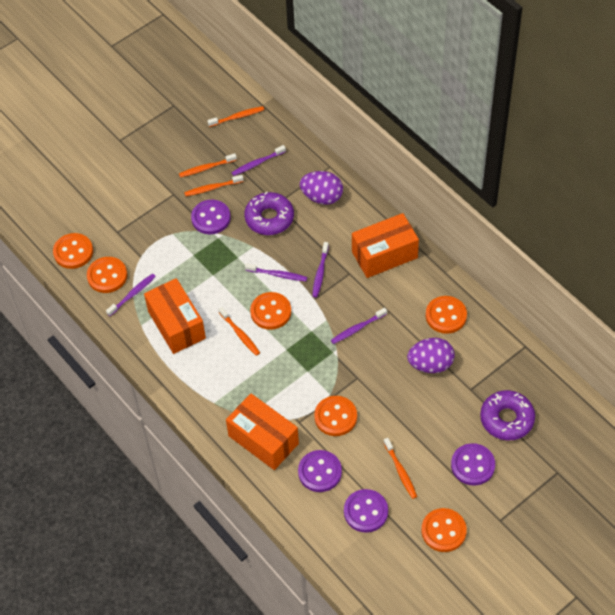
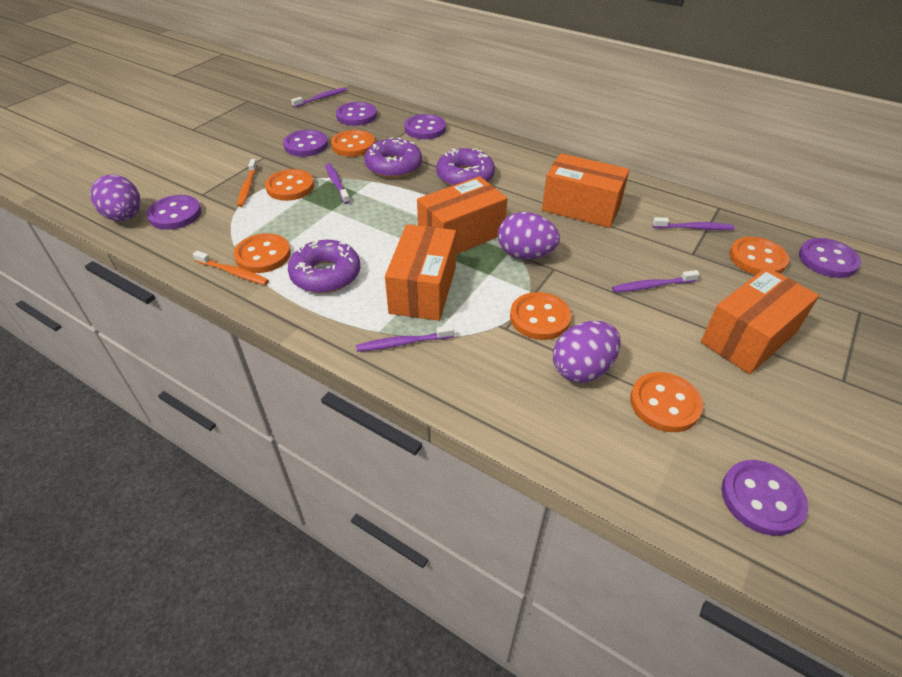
orange box: [144,278,206,354] [226,394,299,470] [352,213,419,278] = 3 -> [385,224,456,321] [417,176,507,254] [542,153,630,228] [701,267,819,374] = 4
orange toothbrush: [179,153,237,178] [184,175,243,196] [207,106,264,127] [218,307,260,356] [383,438,417,499] = 5 -> [193,251,269,285] [237,159,258,207] = 2
purple button: [191,200,231,234] [298,450,342,492] [344,489,388,533] [451,443,495,485] = 4 -> [147,195,201,230] [283,130,328,157] [336,102,377,126] [404,114,446,139] [721,460,808,536] [799,238,861,278] = 6
purple donut: [244,192,294,235] [480,390,535,440] = 2 -> [288,240,360,293] [364,137,422,178] [436,148,495,186] = 3
purple egg: [300,171,343,205] [407,338,455,373] = 2 -> [90,174,141,221] [498,212,560,259] [553,321,621,383] = 3

